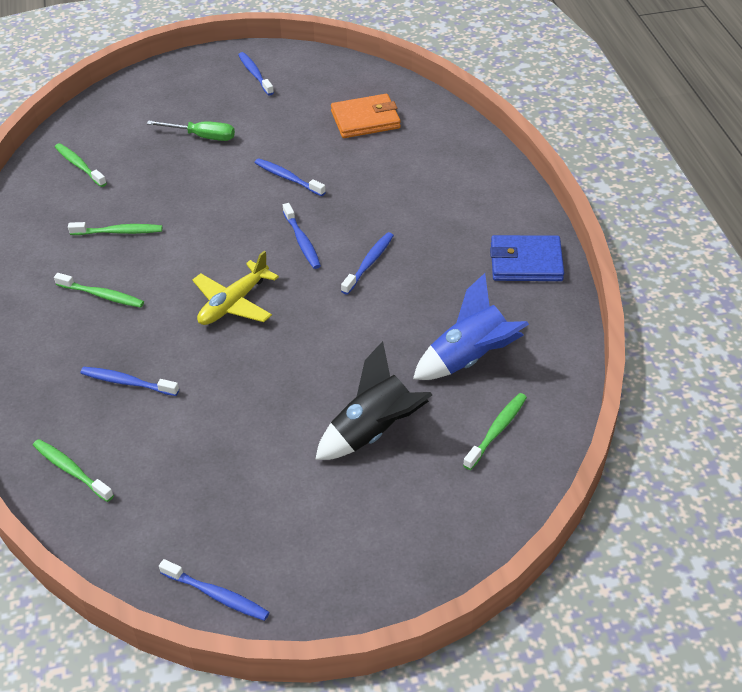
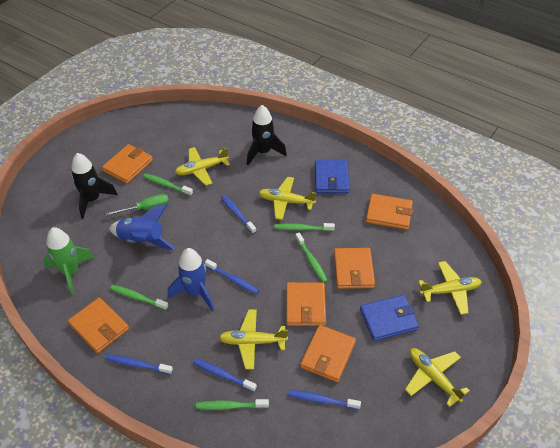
black rocket: [315,341,432,460] = 1 -> [71,153,118,219] [247,105,287,165] = 2
blue rocket: [413,273,529,380] = 1 -> [109,204,175,250] [168,248,214,311] = 2
blue toothbrush: [80,367,179,396] [159,559,269,621] [238,52,274,95] [255,158,326,196] [283,203,321,269] [341,232,394,295] = 6 -> [106,354,173,375] [193,358,257,392] [205,259,259,294] [221,195,256,234] [288,390,361,410] = 5
blue wallet: [490,235,564,281] = 1 -> [315,160,350,193] [360,295,419,341] = 2
green rocket: none = 0 -> [44,227,94,295] = 1
orange wallet: [331,94,401,138] = 1 -> [68,298,129,353] [102,144,153,184] [286,282,326,326] [300,325,356,382] [334,248,375,289] [366,194,413,230] = 6
yellow plane: [192,251,279,325] = 1 -> [175,147,230,185] [219,309,288,369] [258,177,316,220] [405,348,470,407] [418,261,482,315] = 5

